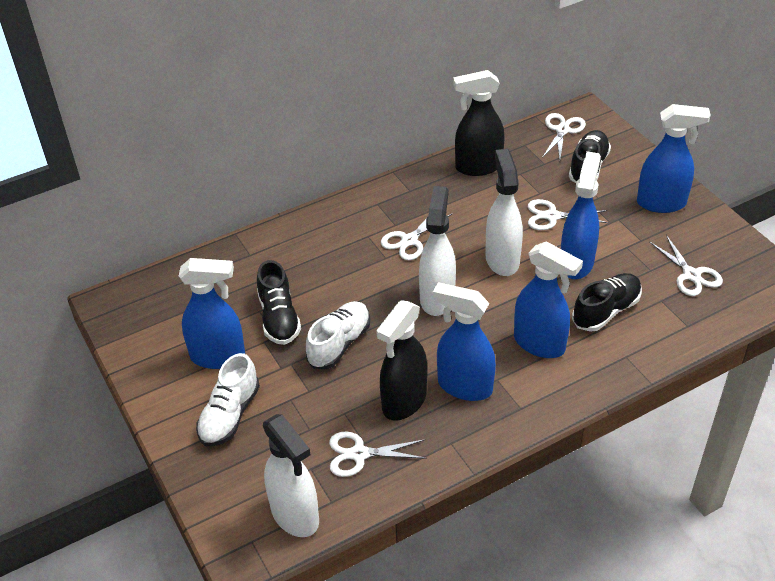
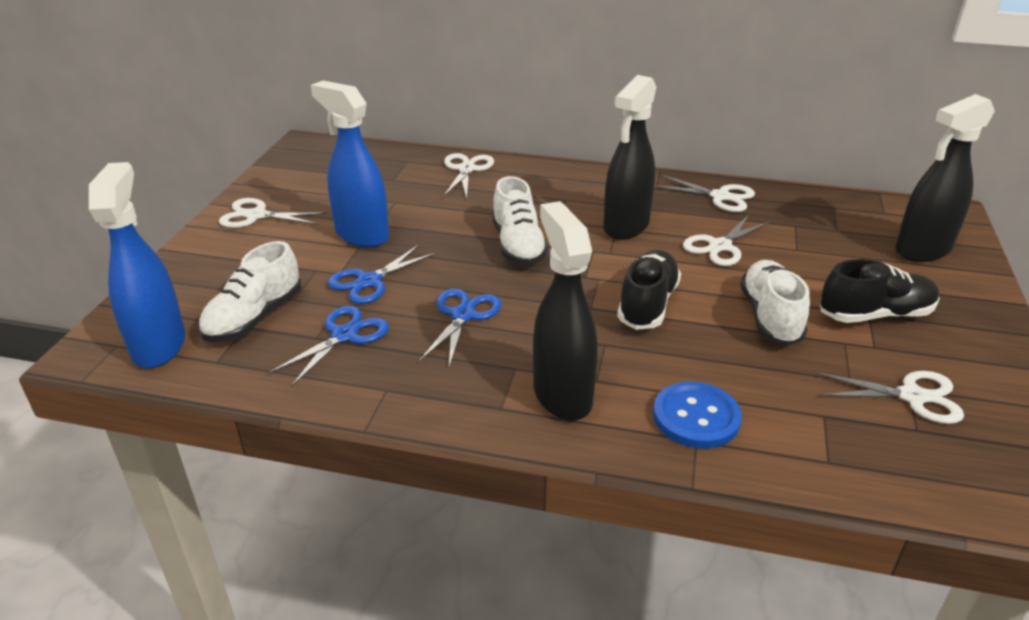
black shoe: [257,260,301,345] [569,130,611,183] [572,273,642,332] = 3 -> [617,250,681,330] [820,259,940,323] = 2
black spray bottle: [376,300,427,421] [453,70,505,176] = 2 -> [533,201,598,421] [603,75,656,240] [895,94,995,262] = 3
blue button: none = 0 -> [653,382,742,448] = 1
blue scissors: none = 0 -> [268,306,389,387] [327,245,436,304] [419,289,501,367] = 3
blue spray bottle: [179,258,245,369] [433,282,496,401] [514,241,583,358] [561,151,601,279] [637,104,711,213] = 5 -> [89,162,185,368] [311,81,389,248] = 2
white shoe: [196,353,260,446] [306,301,370,369] = 2 -> [198,241,302,342] [492,176,548,266] [740,260,810,346] = 3
white spray bottle: [263,414,319,537] [419,186,456,316] [485,149,523,276] = 3 -> none = 0

